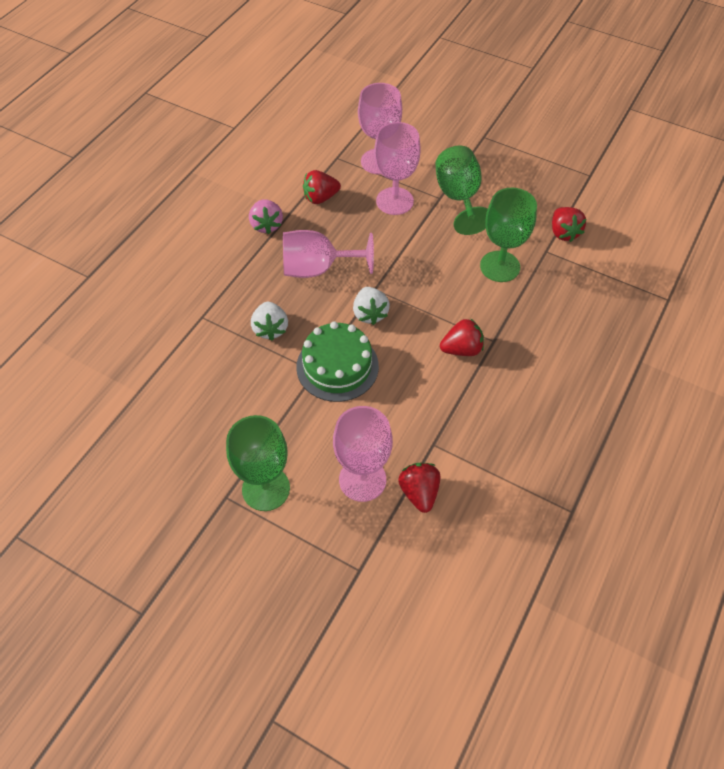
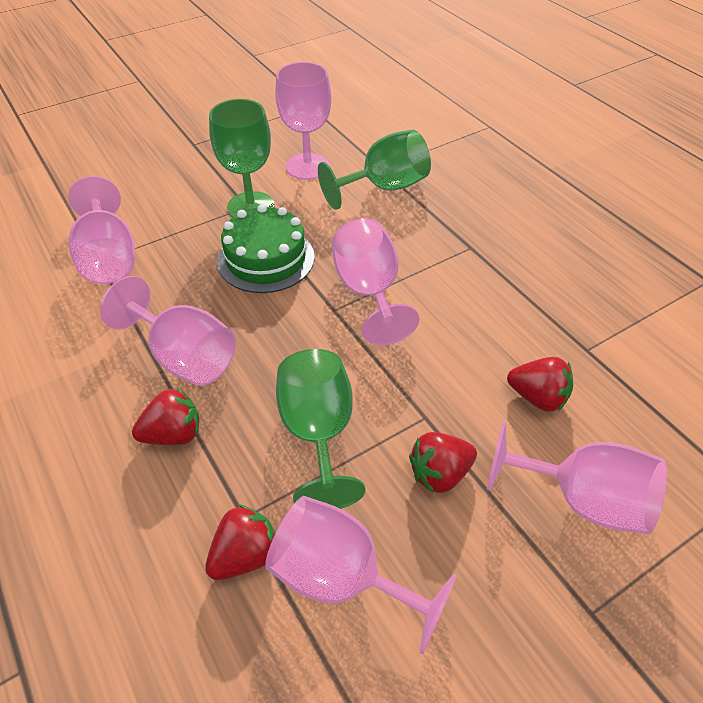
pink goblet: [283,230,374,278] [333,406,393,502] [358,83,402,174] [374,122,421,215] = 4 -> [68,176,135,284] [100,276,236,386] [265,496,457,655] [275,62,331,180] [332,218,419,345] [487,421,667,534] = 6
pink strawberry: [249,199,283,234] = 1 -> none = 0
white strawberry: [251,302,288,341] [353,287,390,325] = 2 -> none = 0

